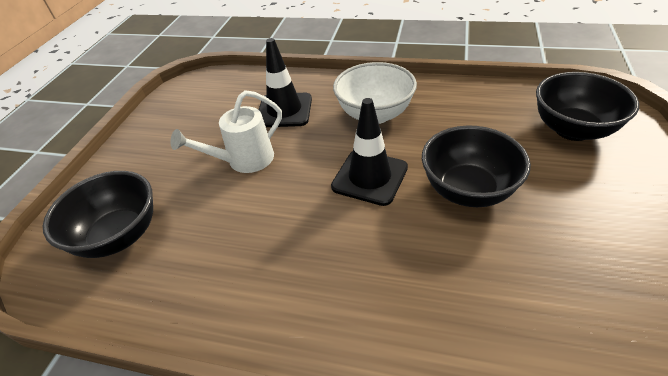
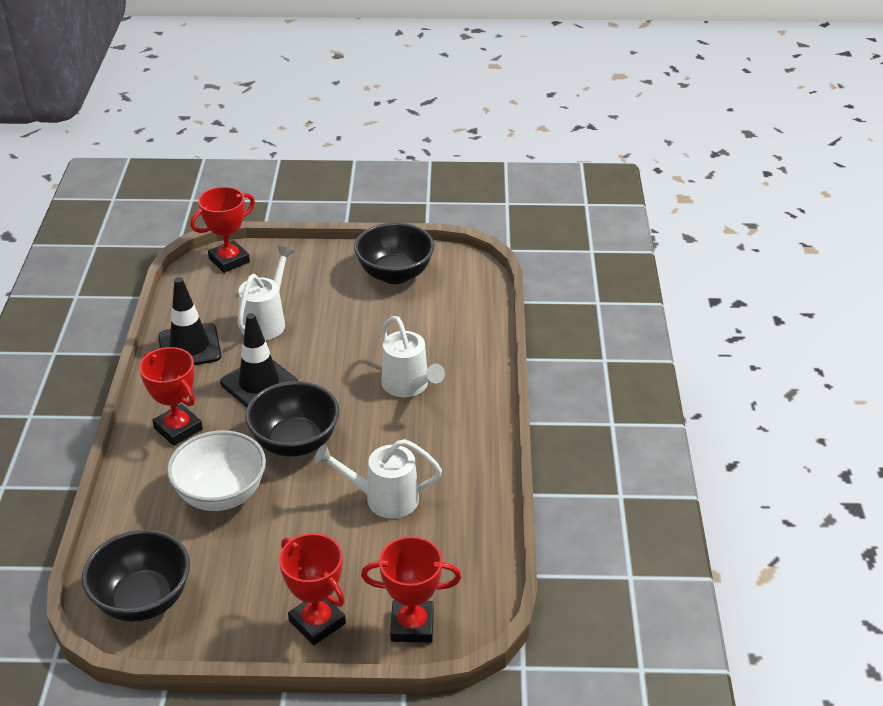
red trophy: none = 0 -> [139,347,203,446] [191,187,255,273] [279,533,346,645] [361,536,461,643] = 4
white watering can: [170,90,282,173] = 1 -> [237,246,294,340] [314,439,442,519] [381,316,445,397] = 3

